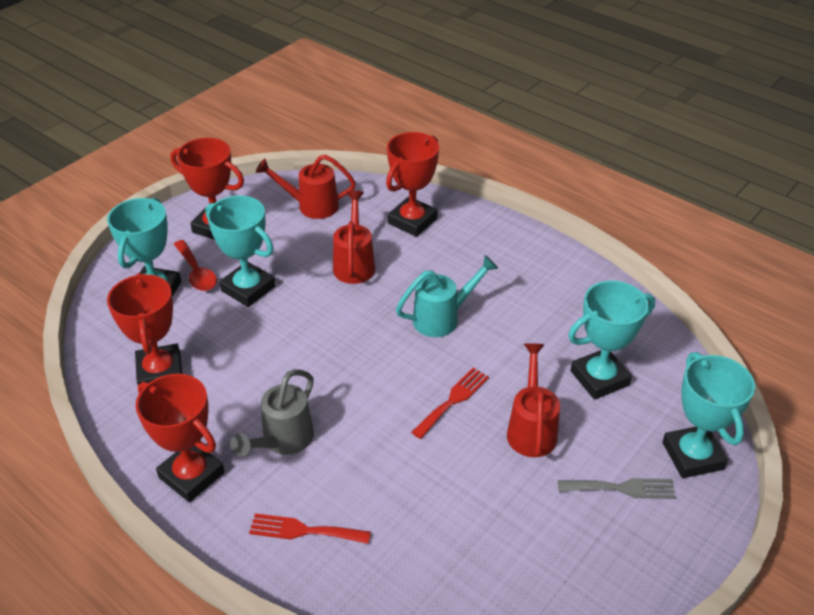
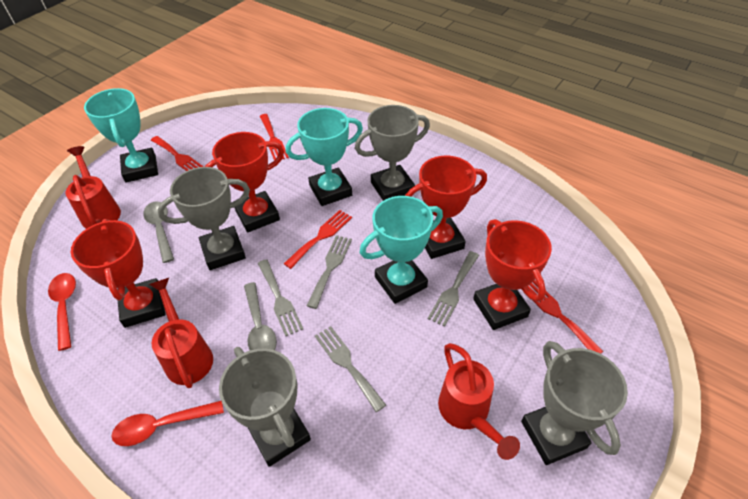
grey fork: [558,478,676,499] = 1 -> [257,259,303,336] [307,235,352,309] [315,326,386,412] [428,251,479,327] = 4
grey spoon: none = 0 -> [143,201,174,263] [244,282,277,350] = 2
grey trophy: none = 0 -> [157,167,250,270] [219,347,311,467] [355,105,430,201] [521,341,628,465] = 4
grey watering can: [230,369,314,456] = 1 -> none = 0
red fork: [249,513,371,544] [411,368,489,439] = 2 -> [151,136,204,171] [260,114,289,160] [284,210,352,269] [528,280,603,354] = 4
red spoon: [174,240,217,291] = 1 -> [48,273,76,351] [111,401,224,446] = 2
turquoise trophy: [107,198,181,297] [206,196,275,307] [568,281,655,400] [662,352,755,478] = 4 -> [84,88,158,183] [286,108,363,206] [360,196,443,304] = 3
turquoise watering can: [396,255,498,337] = 1 -> none = 0

